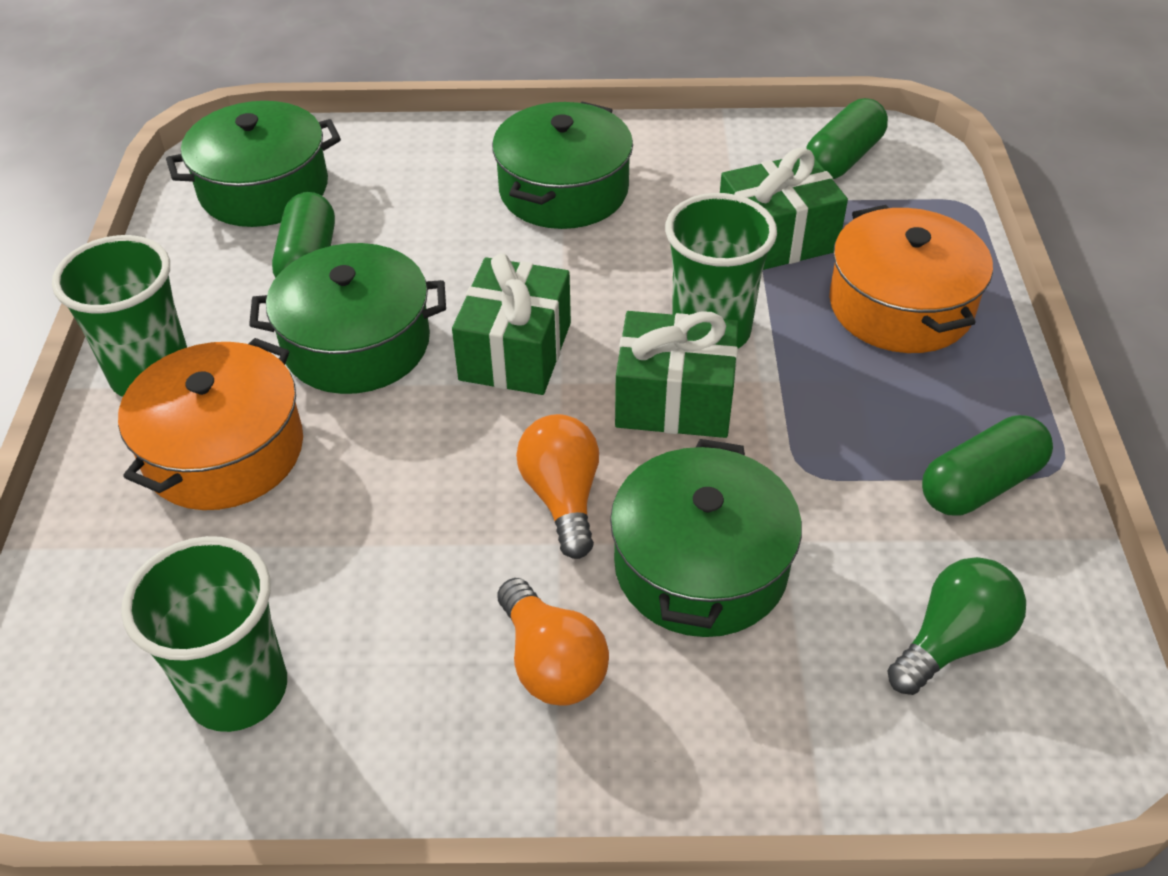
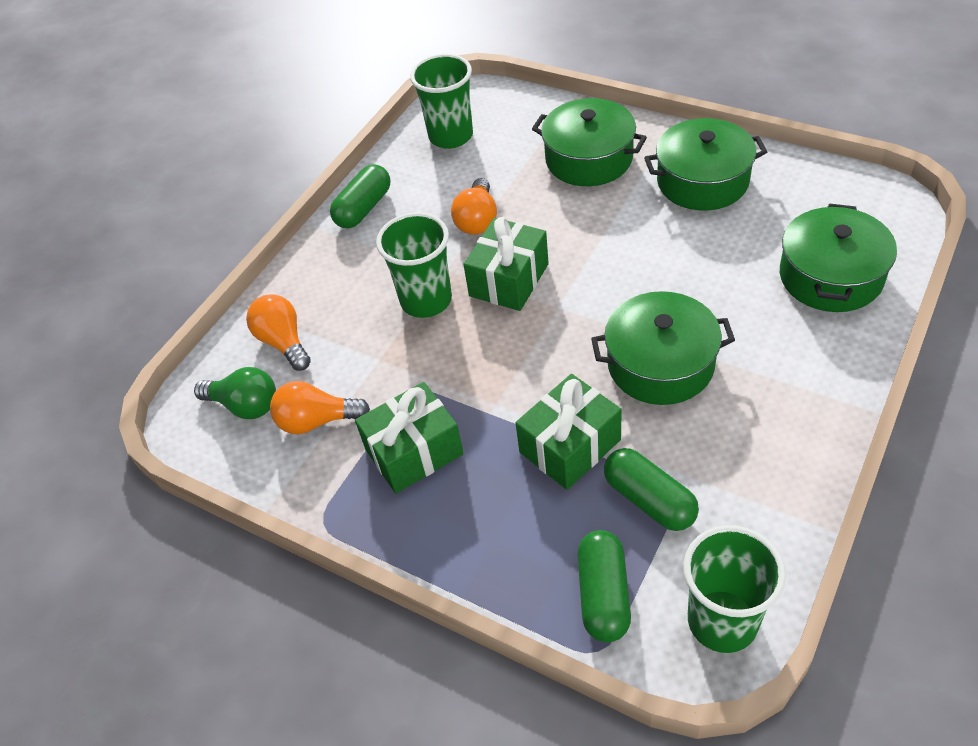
orange light bulb: [498,578,609,706] [516,414,599,559] = 2 -> [246,294,311,371] [270,381,370,434] [451,178,497,235] = 3
orange pot: [118,338,303,510] [829,205,993,353] = 2 -> none = 0

